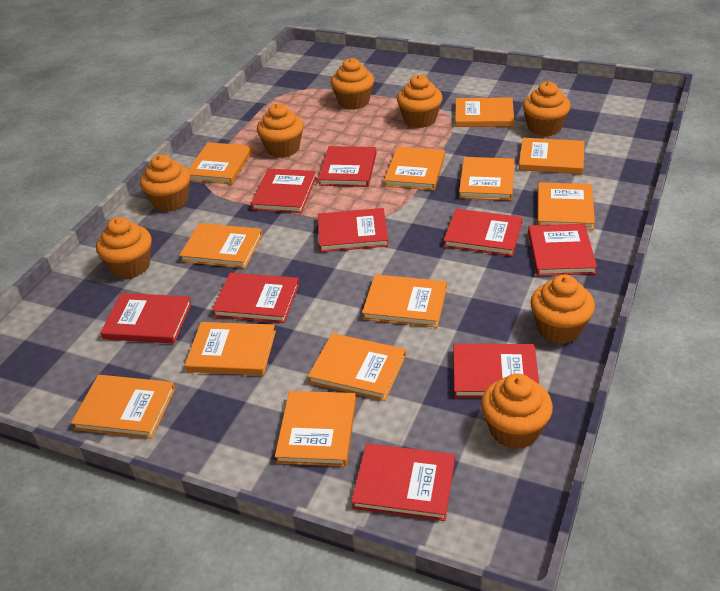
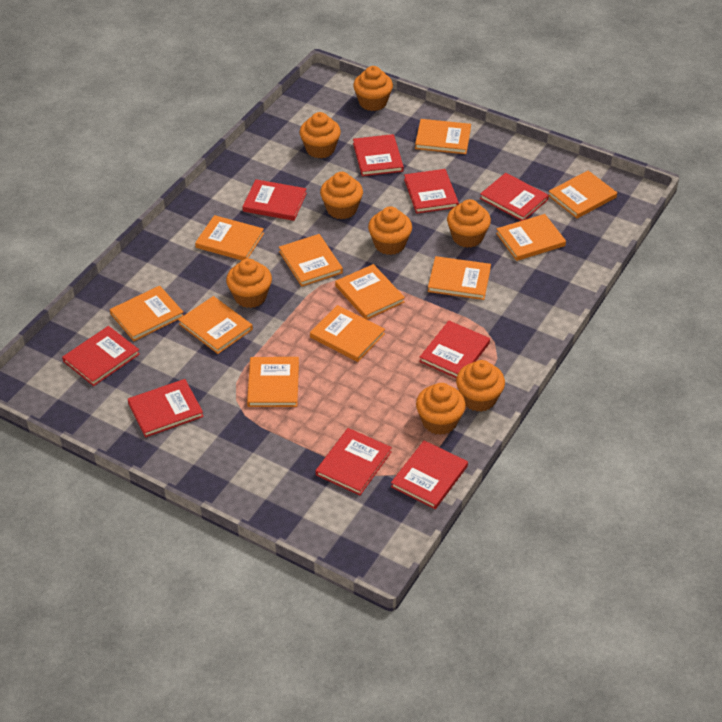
orange book: [71,375,175,439] [179,223,262,269] [185,322,276,375] [188,142,252,184] [275,391,356,467] [308,333,406,401] [362,274,447,328] [384,147,445,190] [455,97,514,127] [459,157,514,200] [519,138,585,174] [537,182,595,230] = 12 -> [110,286,184,341] [178,296,253,354] [195,215,264,260] [247,357,299,407] [279,234,343,287] [310,305,385,362] [335,264,405,320] [415,119,471,154] [428,256,491,300] [496,214,566,261] [549,171,617,218] = 11

